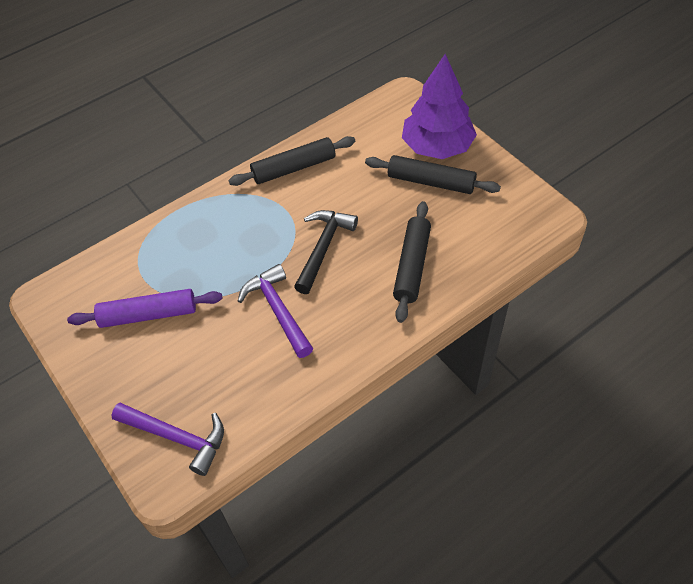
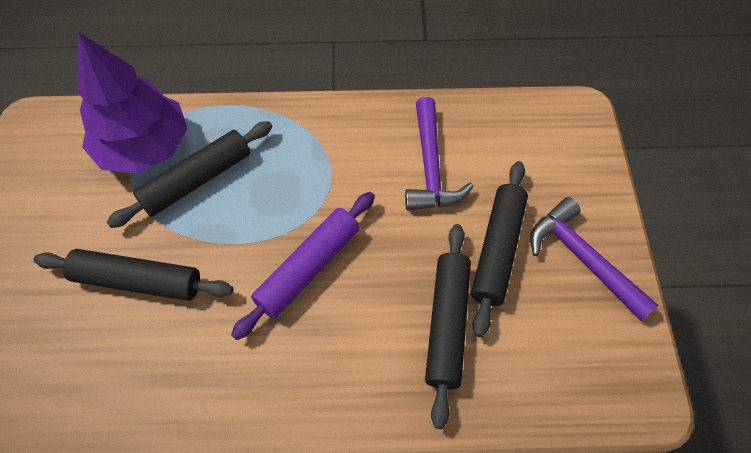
black hammer: [294,210,358,294] = 1 -> none = 0
black rolling pin: [229,136,355,186] [365,155,501,194] [393,201,431,323] = 3 -> [34,249,233,301] [107,121,273,228] [425,224,471,429] [471,161,528,337] = 4

